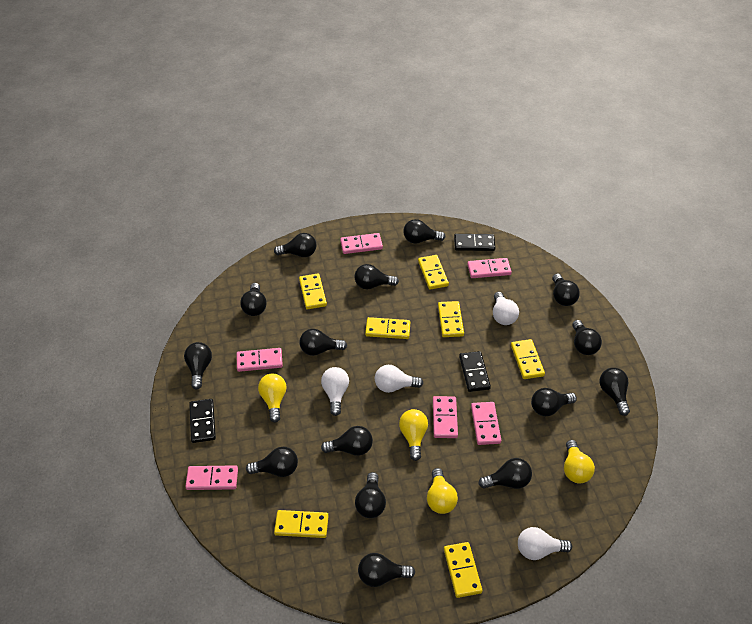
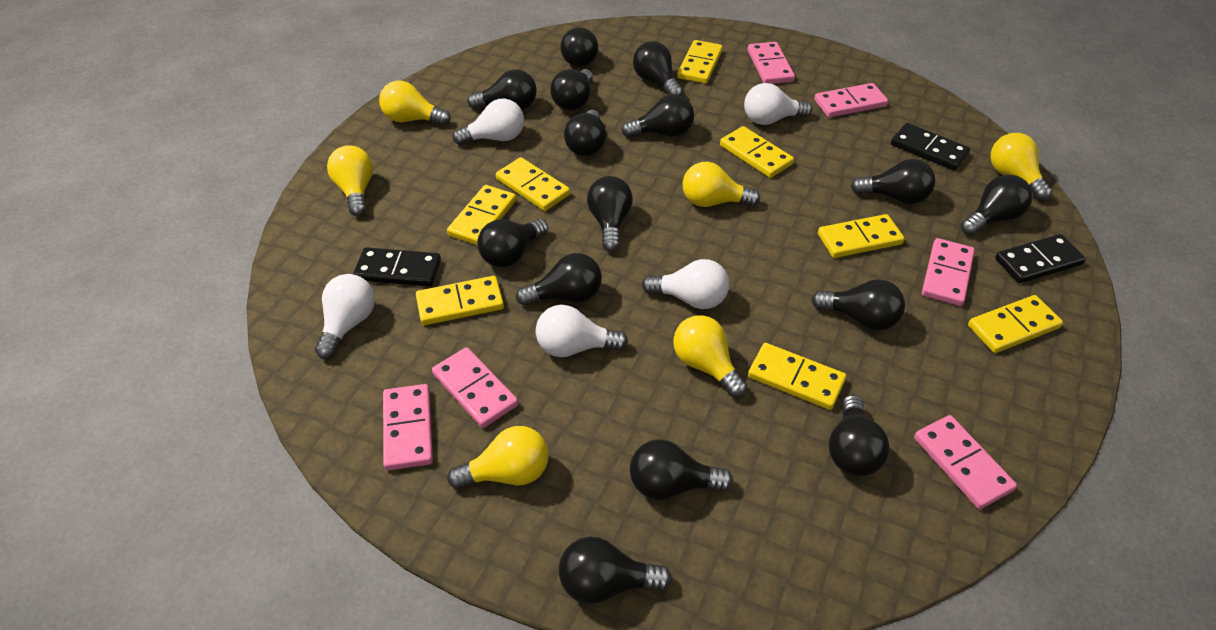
white light bulb: [321,367,349,416] [375,365,423,393] [493,292,519,325] [518,527,572,560] = 4 -> [315,274,375,359] [453,99,524,145] [536,305,628,357] [642,259,729,309] [744,83,812,125] = 5
yellow domino: [274,510,329,538] [299,274,327,309] [365,317,410,339] [418,255,449,290] [438,301,464,337] [444,542,482,598] [511,339,545,379] = 7 -> [416,276,504,325] [447,185,516,245] [496,157,570,211] [677,40,723,84] [720,126,794,178] [748,343,846,410] [818,214,904,258] [968,295,1063,353] = 8
yellow light bulb: [258,374,287,423] [399,409,428,461] [427,468,458,514] [564,440,595,483] = 4 -> [327,145,373,216] [379,81,451,126] [447,426,549,489] [673,315,747,398] [683,162,760,207] [991,133,1052,201] = 6

